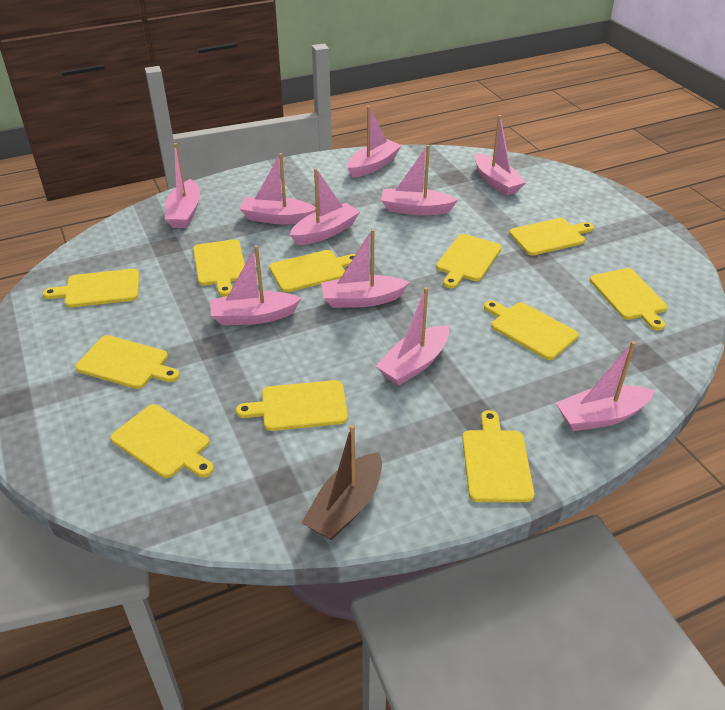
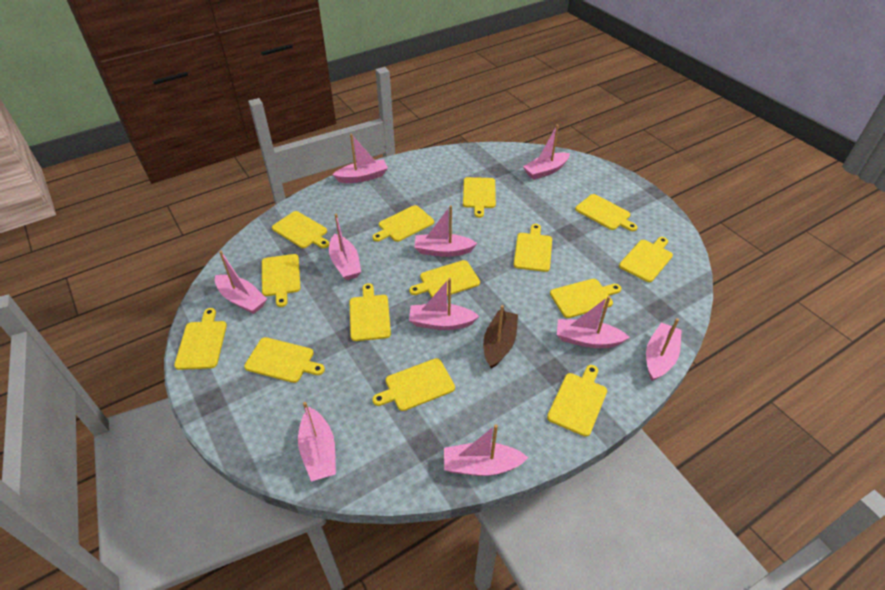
yellow cutting board: [43,269,139,308] [75,335,179,389] [110,404,214,478] [193,239,245,297] [236,380,348,431] [269,250,356,293] [436,234,502,288] [462,410,534,502] [484,300,579,360] [509,218,594,256] [590,268,667,331] = 11 -> [174,308,227,370] [244,337,325,383] [262,254,301,307] [272,211,329,248] [349,283,391,341] [372,205,434,242] [372,358,455,411] [409,260,480,298] [463,177,496,218] [514,224,552,272] [547,365,607,437] [550,279,621,318] [575,194,638,231] [619,237,673,282] = 14

